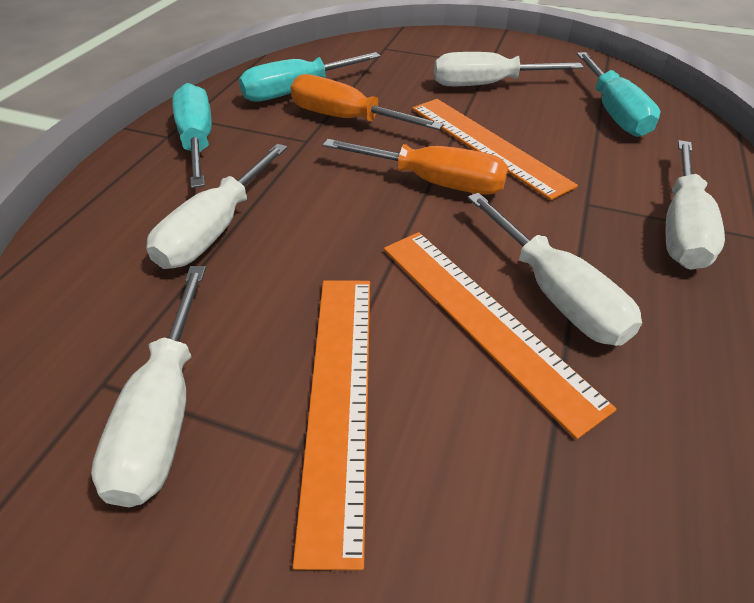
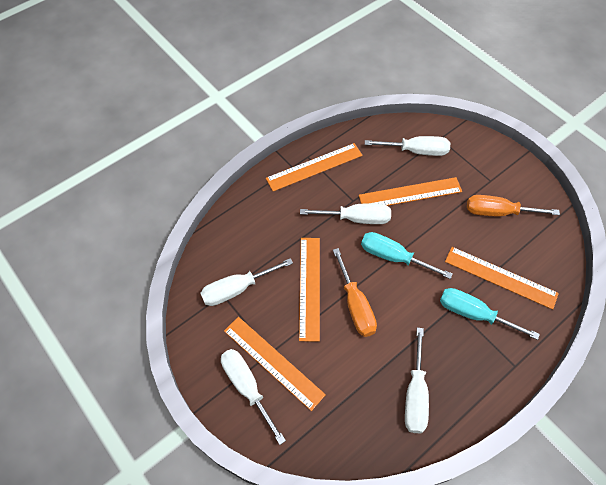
orange ruler: [293,280,370,570] [384,232,617,439] [412,99,578,200] = 3 -> [224,317,326,411] [266,143,363,191] [299,238,320,342] [359,177,462,206] [445,247,559,310] = 5
turquoise screwdriver: [172,83,212,188] [238,52,381,102] [577,52,661,137] = 3 -> [361,232,453,279] [440,288,540,340] = 2

